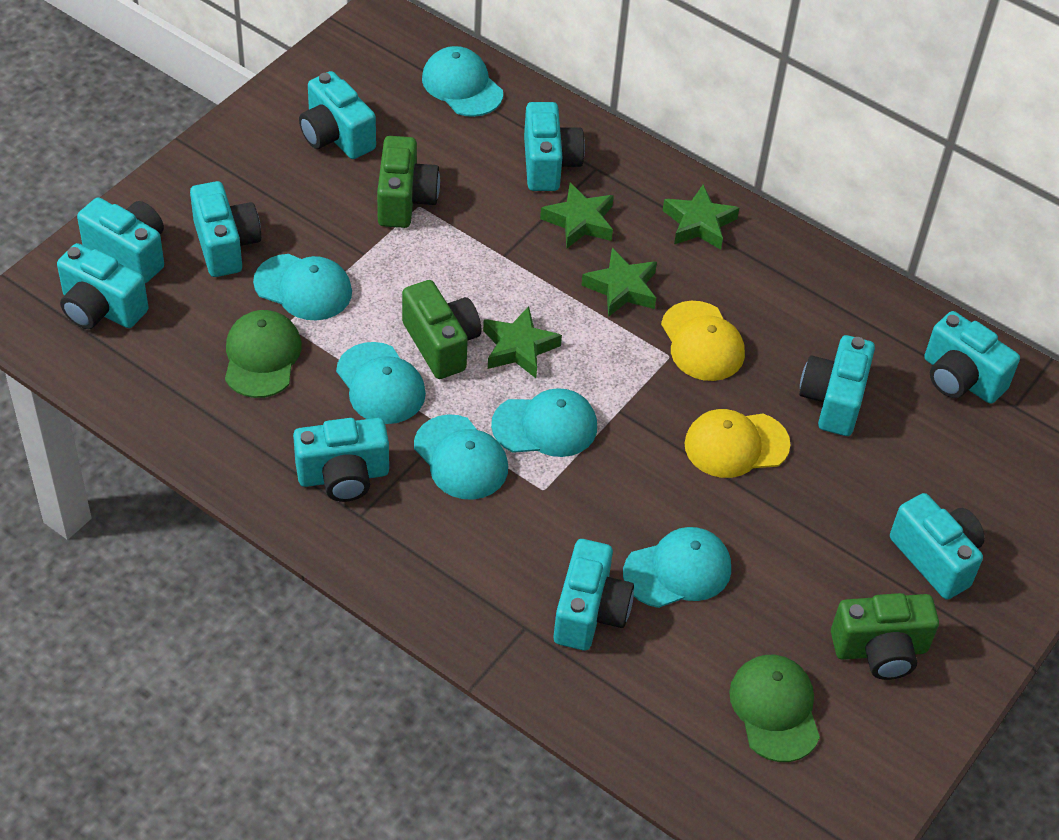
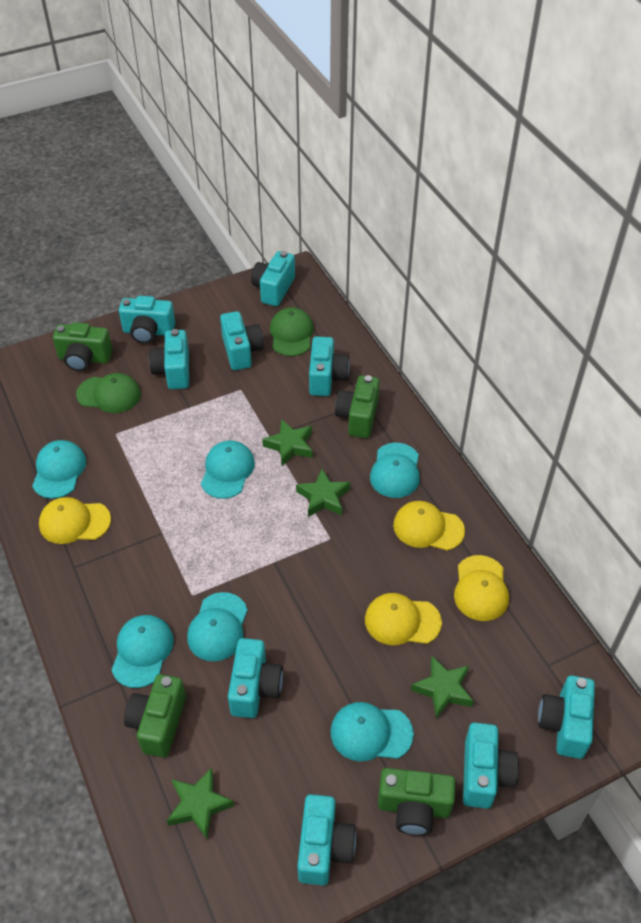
green camera: [377,136,440,228] [402,280,481,379] [831,593,939,680] = 3 -> [53,322,112,371] [124,674,186,757] [335,375,380,438] [378,768,455,836] = 4
turquoise camera: [57,243,149,329] [77,197,164,283] [190,181,261,277] [293,418,389,502] [299,71,376,159] [524,102,585,191] [554,539,634,651] [799,335,875,436] [890,493,985,600] [924,311,1020,404] = 10 -> [119,296,175,344] [149,329,189,389] [220,311,264,370] [228,638,283,718] [251,251,295,306] [297,794,356,886] [309,336,350,396] [463,722,519,809] [538,675,595,759] = 9
yellow cap: [661,301,745,381] [684,409,791,478] = 2 -> [39,497,111,544] [365,593,442,645] [393,501,465,551] [454,555,509,621] = 4

